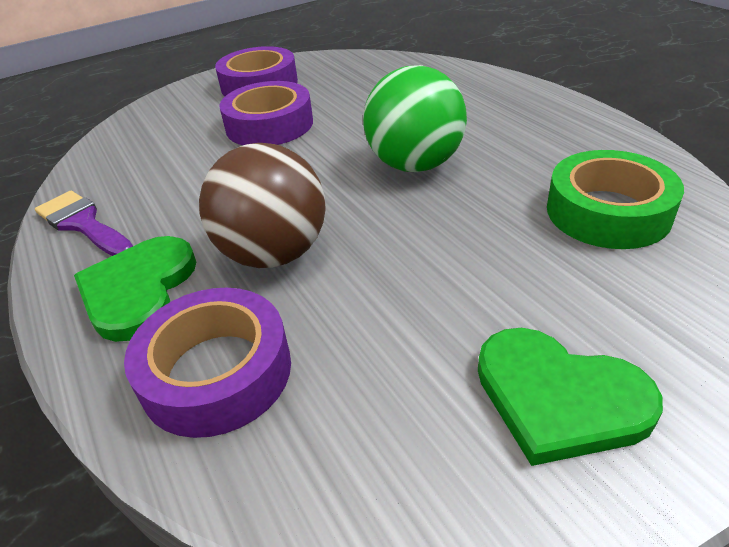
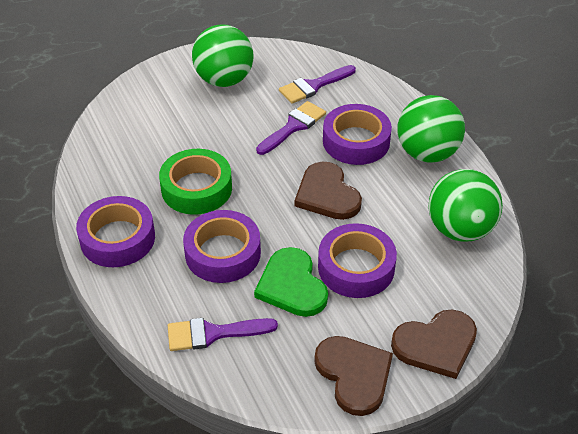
brown ball: [199,143,326,268] = 1 -> none = 0
brown heart: none = 0 -> [295,162,362,220] [314,336,393,416] [391,309,477,379] = 3
green ball: [363,65,467,172] = 1 -> [192,25,253,87] [397,95,465,163] [428,169,503,242] = 3
green heart: [74,236,196,342] [478,328,663,466] = 2 -> [254,247,328,317] = 1
purple brush: [35,191,133,256] = 1 -> [168,318,278,351] [256,101,326,155] [279,65,356,104] = 3
purple tape: [124,288,291,438] [215,46,298,96] [219,81,313,145] = 3 -> [76,196,155,267] [183,210,261,283] [318,223,397,298] [323,104,392,165] = 4

